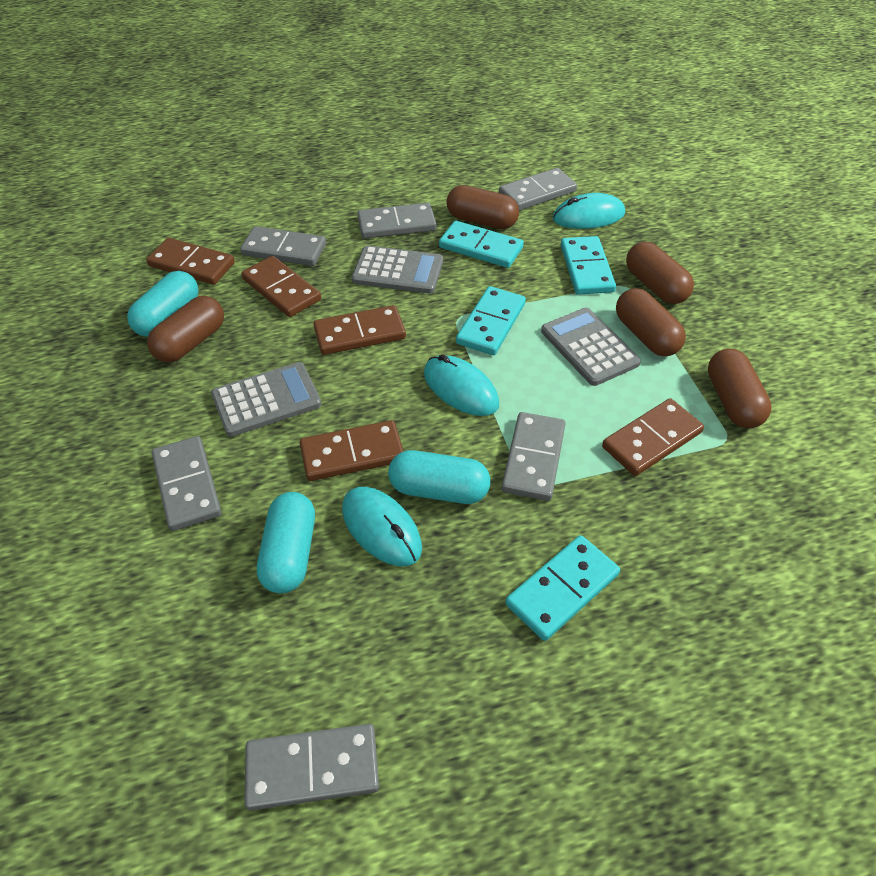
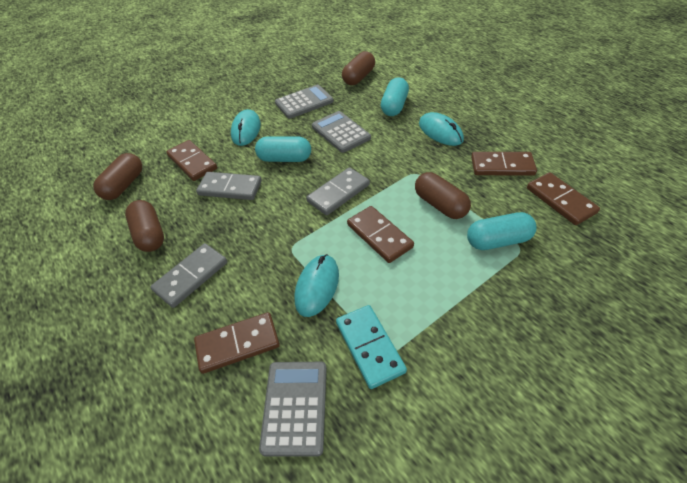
brown capsule: [147,296,224,362] [447,185,519,229] [616,288,686,356] [626,242,694,304] [708,349,772,428] = 5 -> [93,153,142,200] [125,200,164,252] [342,51,375,85] [415,172,471,219] = 4
grey domino: [152,436,222,531] [240,226,326,266] [244,724,379,810] [357,203,437,239] [499,168,577,211] [501,412,566,501] = 6 -> [150,243,227,308] [196,172,262,200] [306,167,370,215] = 3
turquoise domino: [439,221,524,268] [456,286,526,355] [505,535,620,641] [561,236,616,295] = 4 -> [336,305,407,389] = 1

